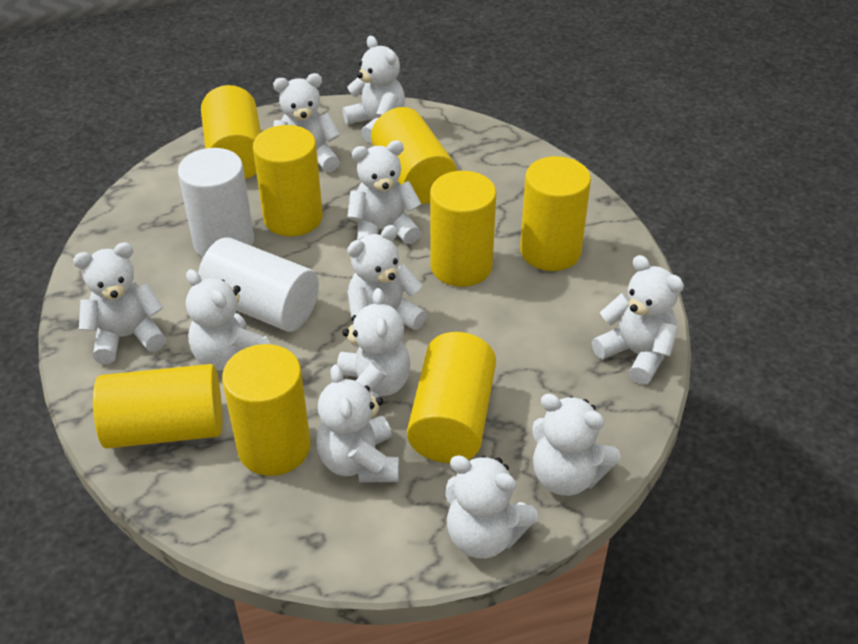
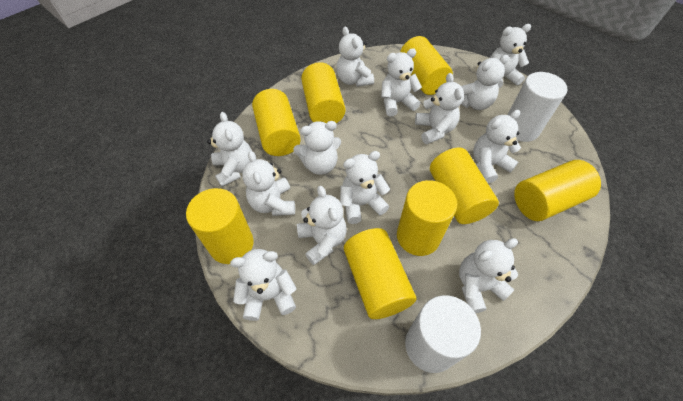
white teddy bear: [73,242,166,364] [186,269,270,371] [273,73,340,172] [316,364,399,482] [337,288,410,398] [342,36,405,143] [347,140,421,244] [347,225,427,330] [445,455,538,559] [532,394,621,496] [592,255,684,385] = 11 -> [207,112,252,187] [230,249,296,321] [242,151,295,216] [293,121,341,175] [297,186,347,265] [336,27,374,87] [340,151,390,224] [381,48,422,116] [415,73,464,144] [459,238,518,313] [461,55,509,110] [473,110,521,183] [490,24,531,88] = 13

